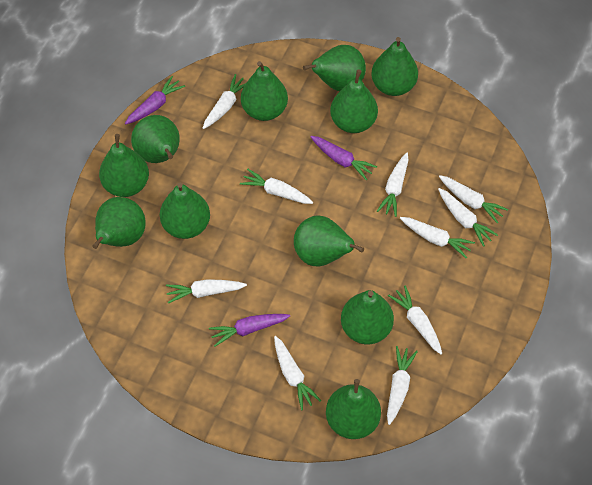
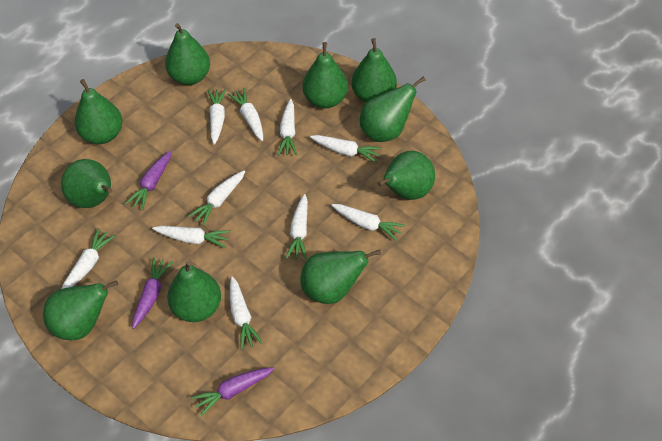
green pear: [92,197,146,249] [99,134,149,197] [131,115,180,163] [160,183,210,239] [241,61,288,121] [294,215,364,267] [303,45,366,91] [326,379,381,439] [330,70,378,133] [341,290,394,344] [371,37,418,96] = 11 -> [43,280,118,340] [61,159,112,208] [75,79,122,144] [165,23,210,85] [167,261,221,322] [300,249,381,304] [303,42,348,108] [351,38,397,103] [360,76,426,142] [377,151,435,200] = 10

